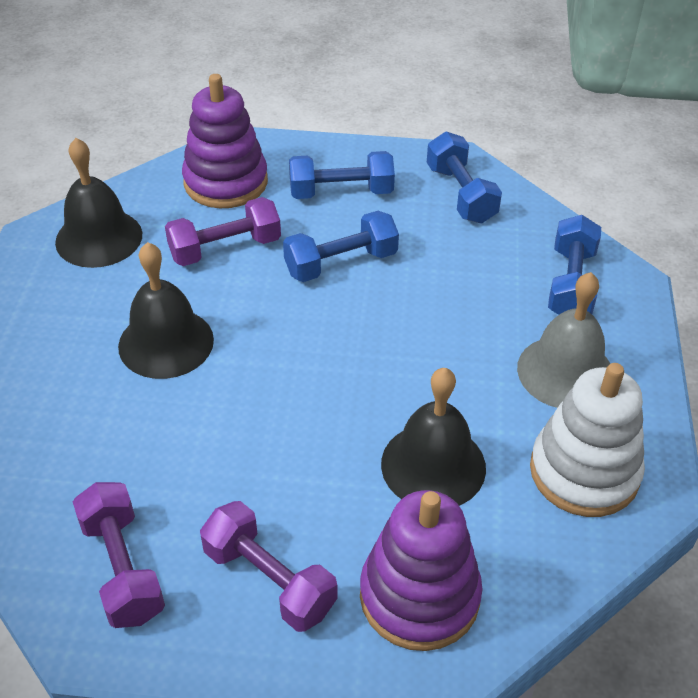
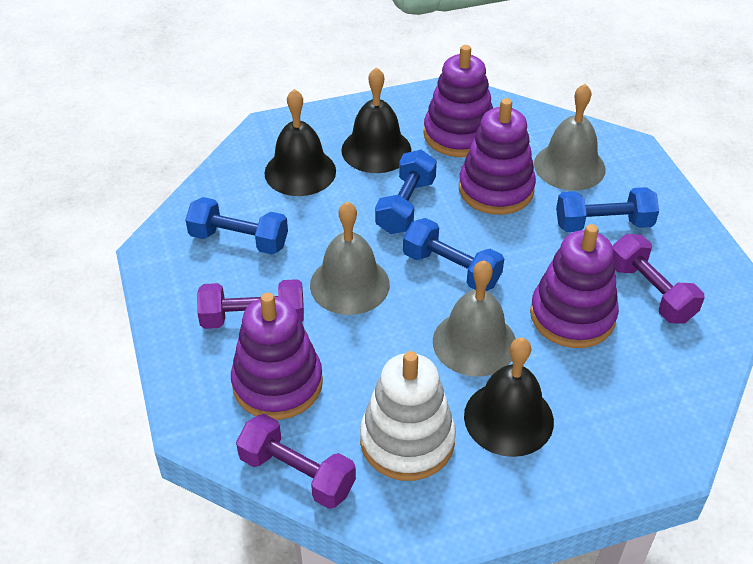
grey bell: [517,272,611,408] = 1 -> [310,201,390,315] [433,261,516,376] [534,84,606,191] = 3
purple stacking toy: [182,74,268,208] [360,490,483,651] = 2 -> [231,293,323,420] [423,45,493,157] [459,98,536,215] [530,224,619,348] = 4

